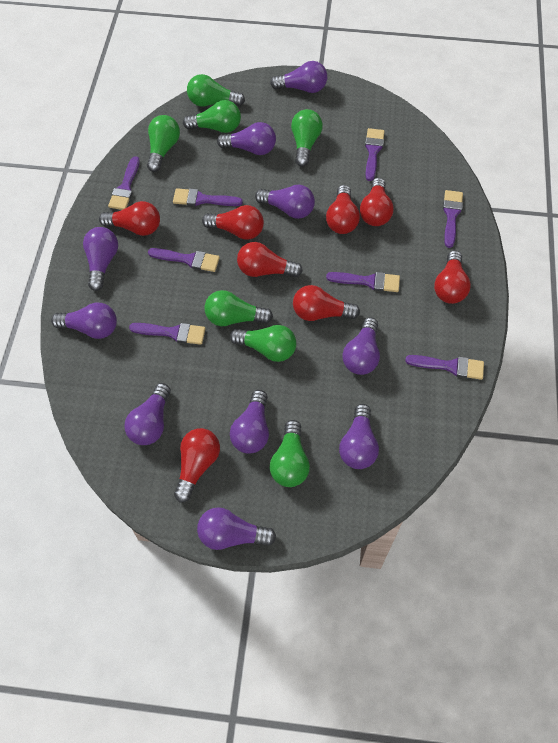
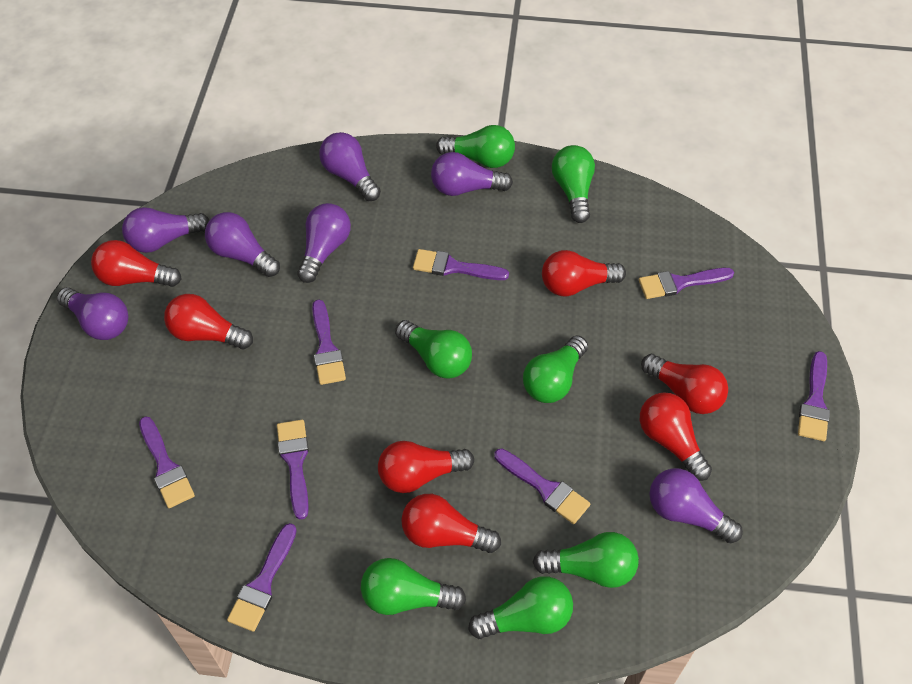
purple light bulb: [51,302,117,339] [83,227,118,291] [124,383,171,445] [197,507,276,550] [217,122,276,155] [230,390,269,454] [255,185,315,219] [270,61,327,93] [339,404,379,469] [342,317,380,375] = 10 -> [57,287,128,340] [122,207,210,253] [205,212,280,277] [297,203,351,283] [319,132,381,201] [431,152,513,196] [649,468,743,544] = 7
red light bulb: [99,201,160,236] [174,428,220,502] [202,205,264,240] [237,242,303,277] [293,285,360,321] [326,185,360,234] [360,178,394,226] [434,250,471,304] = 8 -> [91,240,181,287] [164,294,253,349] [378,441,474,493] [401,494,501,553] [542,250,626,296] [640,392,712,481] [641,354,728,414] = 7

